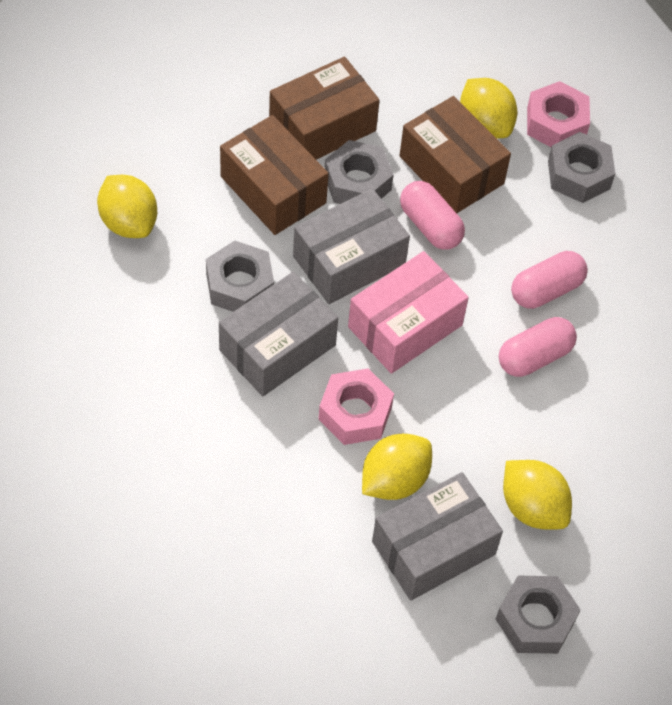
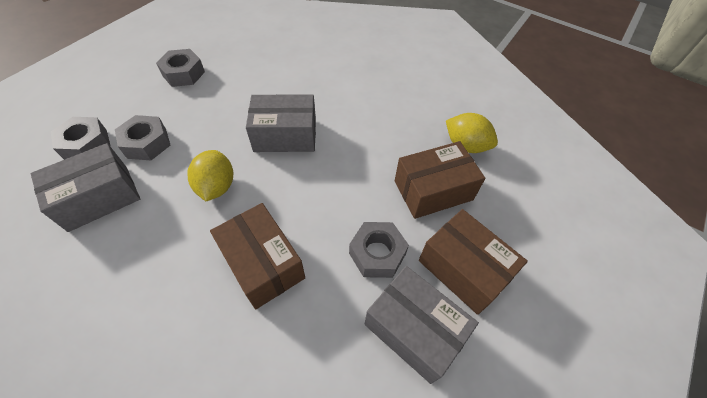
pink box: [348,251,469,374] = 1 -> none = 0
pink capsule: [400,181,465,250] [499,317,577,377] [511,251,588,309] = 3 -> none = 0
pink nut: [318,368,394,445] [527,81,590,147] = 2 -> none = 0
yellow lemon: [97,175,157,238] [362,434,432,500] [460,78,518,139] [503,460,572,530] = 4 -> [187,150,233,201] [446,113,498,153] = 2

